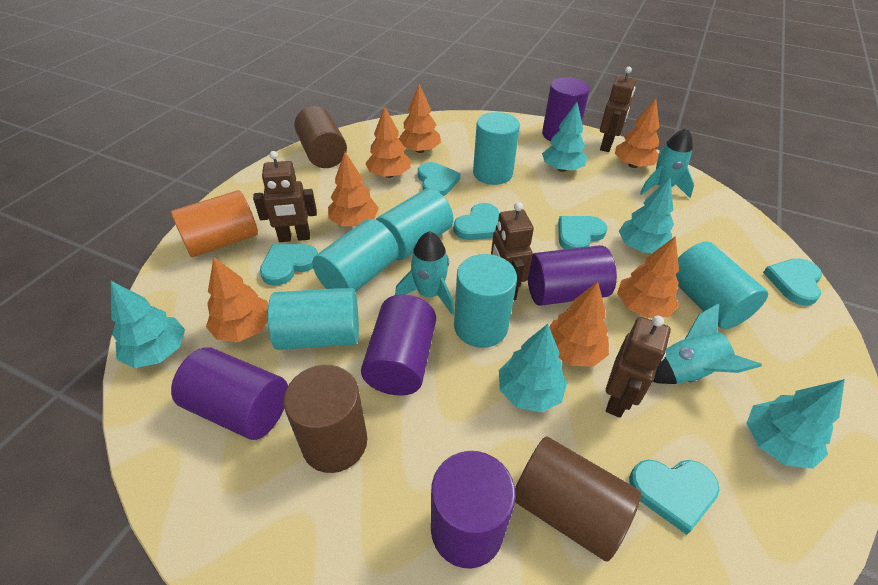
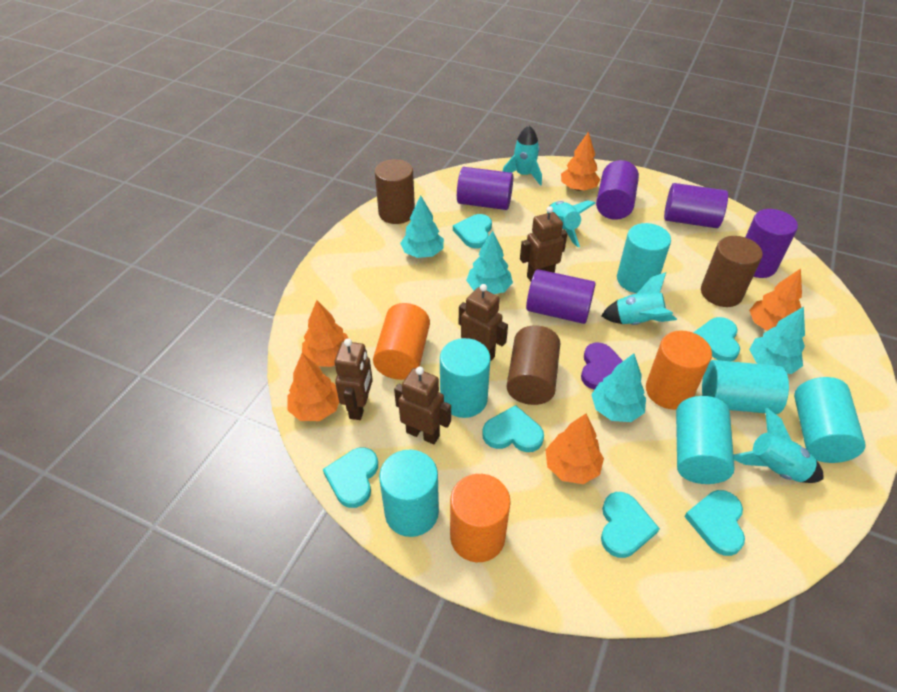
orange cylinder: [171,190,258,257] = 1 -> [373,303,430,380] [450,474,511,562] [646,330,712,410] = 3
orange tree: [206,257,268,342] [328,152,379,226] [365,107,411,178] [399,84,441,153] [549,282,609,367] [615,99,660,168] [617,236,679,318] = 7 -> [287,353,339,421] [302,300,348,367] [546,414,604,484] [561,131,600,191] [749,268,802,331] = 5
purple heart: none = 0 -> [581,343,623,390] = 1
turquoise rocket: [395,231,454,315] [640,128,694,198] [653,303,762,384] = 3 -> [502,125,542,186] [547,200,596,247] [601,272,677,325] [733,408,823,483] = 4
turquoise tree: [111,281,185,368] [499,324,567,412] [542,102,587,172] [619,177,674,253] [747,379,845,469] = 5 -> [400,196,444,258] [466,231,513,294] [591,354,646,422] [749,307,805,374] = 4

